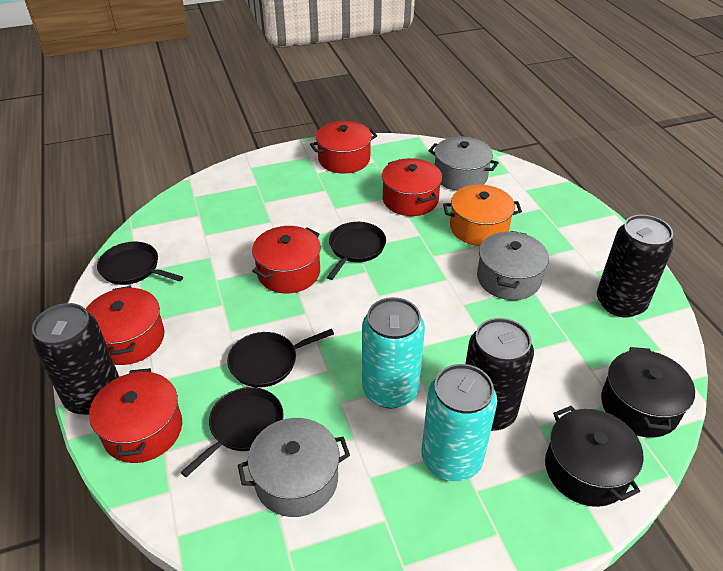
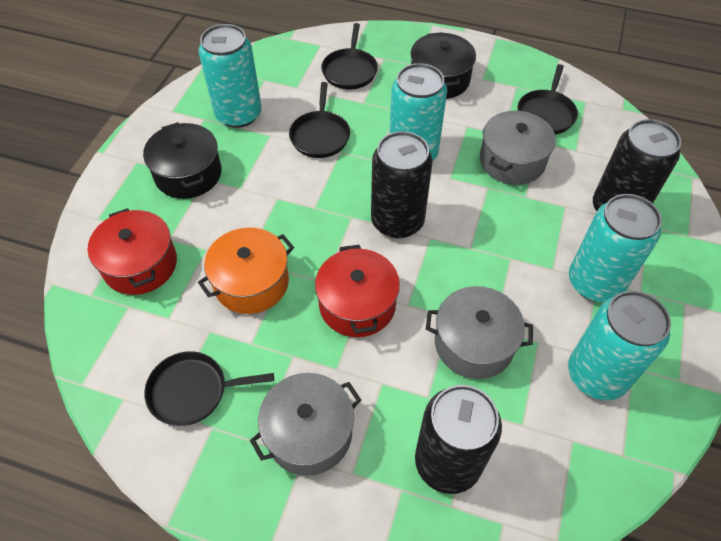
red pot: [86,286,164,365] [89,368,182,463] [252,226,321,293] [310,121,377,174] [382,158,442,216] = 5 -> [88,208,177,295] [315,245,400,337] = 2
turquoise can: [362,297,425,408] [421,364,497,481] = 2 -> [199,24,262,128] [389,63,447,161] [568,291,671,400] [569,194,662,302] = 4

